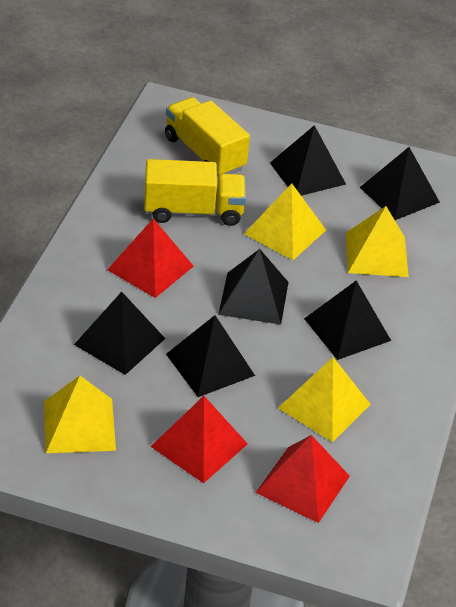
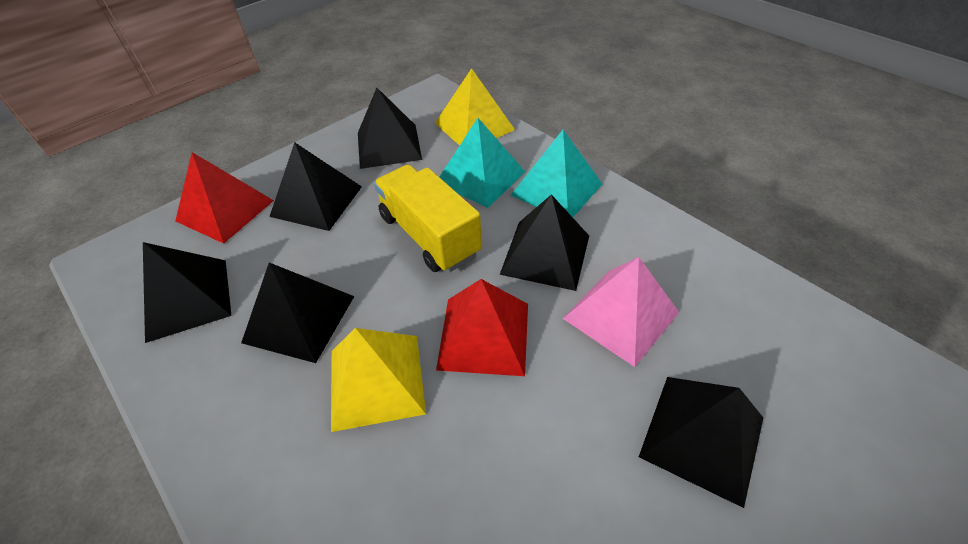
pink pyramid: none = 0 -> [563,257,679,367] = 1
red pyramid: [107,219,194,298] [151,396,248,483] [255,435,350,523] = 3 -> [175,152,274,244] [436,279,528,376] = 2
turquoise pyramid: none = 0 -> [439,118,525,208] [511,130,602,217] = 2
yellow pyramid: [44,376,116,453] [244,183,326,260] [278,357,371,442] [346,206,409,277] = 4 -> [331,328,426,432] [435,68,515,146] = 2
yellow truck: [144,159,246,226] [165,97,250,175] = 2 -> [374,165,482,272] = 1

